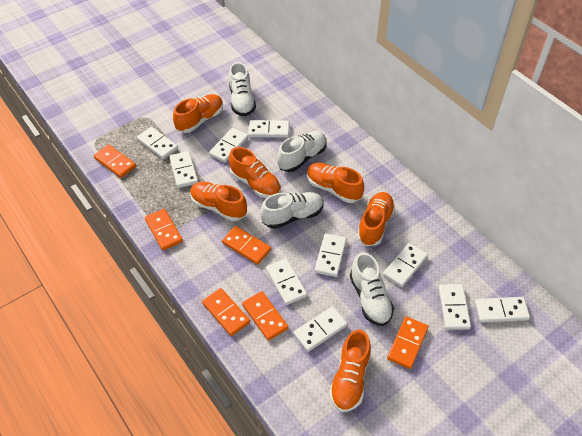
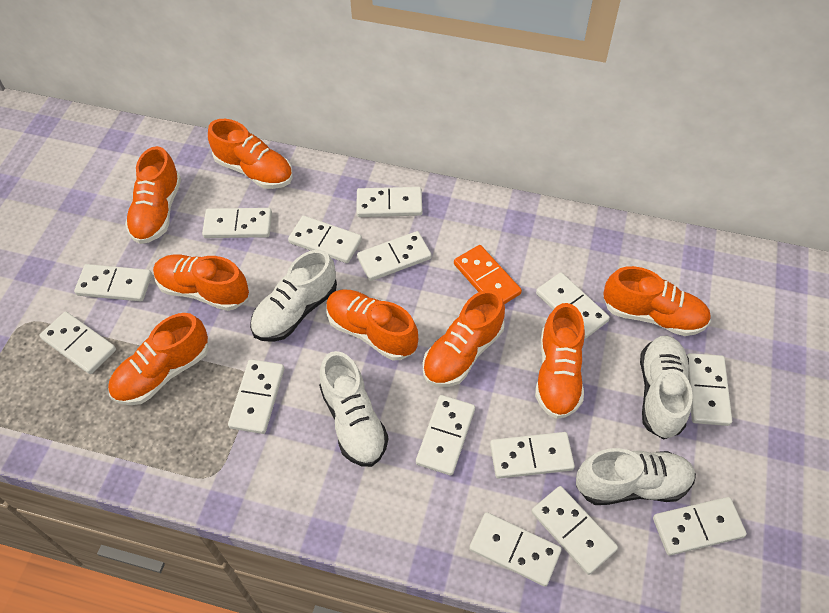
orange domino: [93,144,136,178] [145,209,183,251] [202,288,250,336] [222,226,271,265] [242,291,288,341] [387,316,428,369] = 6 -> [454,245,522,304] = 1
orange shoe: [173,94,223,133] [190,182,247,221] [229,147,281,198] [307,163,364,203] [329,330,371,412] [357,192,395,246] = 6 -> [108,313,209,405] [125,146,181,244] [153,254,249,311] [208,119,293,189] [326,290,418,360] [423,290,505,387] [535,303,585,419] [603,266,711,336] = 8
white domino: [137,127,178,159] [169,151,198,188] [209,128,248,163] [248,120,289,138] [266,258,307,305] [293,307,347,352] [314,233,347,277] [383,243,428,287] [439,284,471,330] [475,297,530,323] = 10 -> [39,312,116,374] [74,264,152,302] [202,208,272,238] [228,359,284,434] [288,216,362,263] [356,187,422,217] [357,231,432,281] [416,395,475,476] [469,512,562,587] [490,432,575,479] [531,486,618,575] [536,272,610,339] [653,497,747,556] [687,353,732,426] = 14

